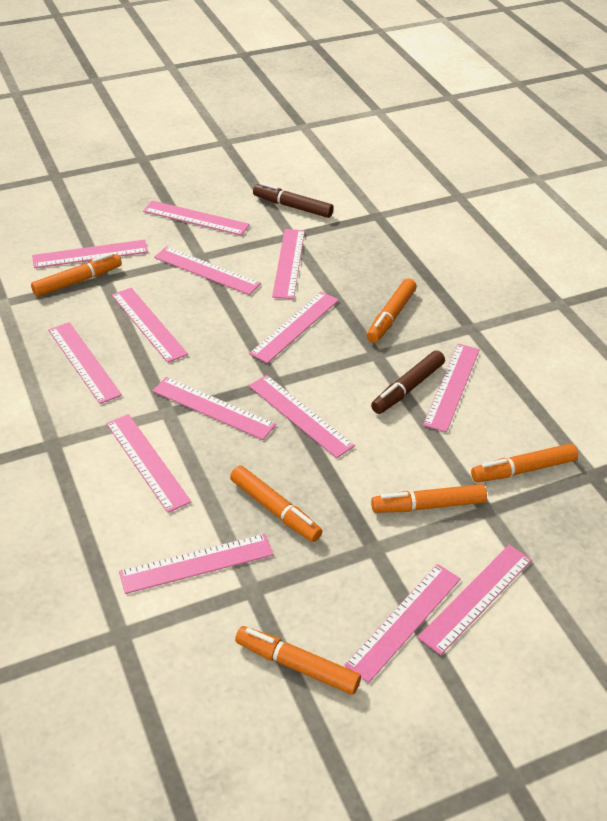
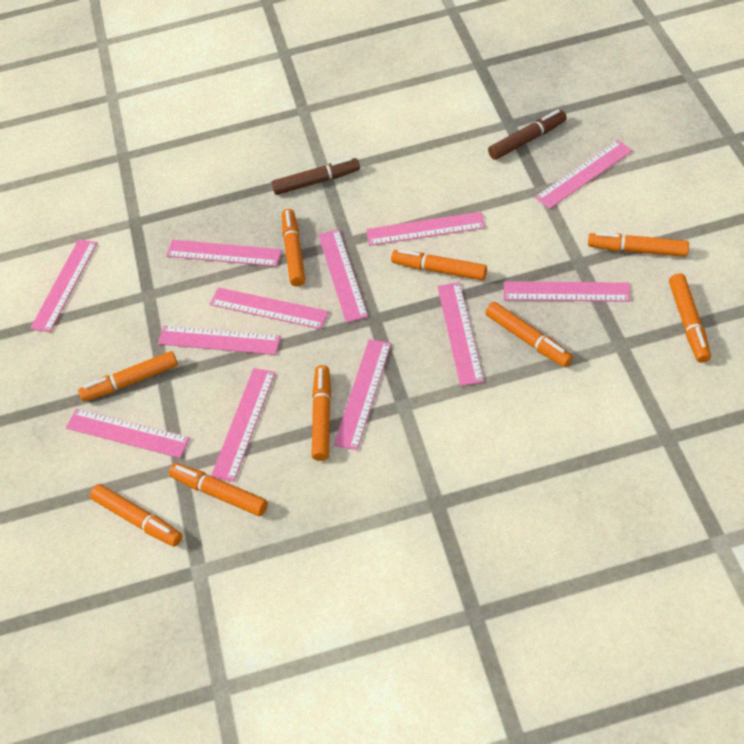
orange marker: [31,253,122,297] [230,465,322,542] [235,626,361,694] [367,278,417,343] [371,484,487,513] [471,443,578,482] = 6 -> [78,351,178,402] [90,484,182,547] [169,463,268,516] [282,209,305,286] [311,365,331,461] [391,249,487,280] [485,302,573,367] [588,232,689,257] [669,273,711,363] = 9
pink ruler: [32,240,148,268] [48,322,122,404] [106,414,191,513] [112,288,188,363] [119,534,274,594] [143,201,250,236] [152,377,276,440] [154,246,261,295] [249,292,339,363] [249,375,355,458] [272,229,305,299] [345,564,461,683] [417,545,532,655] [423,344,480,432] = 14 -> [30,239,97,332] [66,409,190,458] [158,325,281,355] [166,240,282,267] [210,287,329,329] [211,368,275,482] [318,229,368,323] [334,339,391,450] [366,212,485,246] [438,282,484,386] [504,281,630,302] [535,140,633,209] = 12

